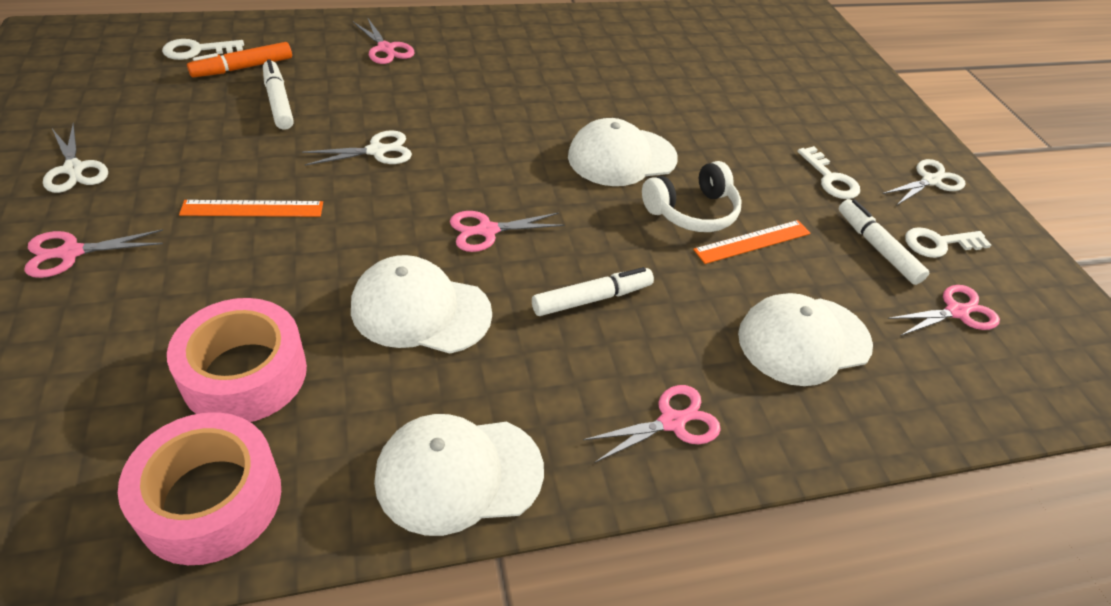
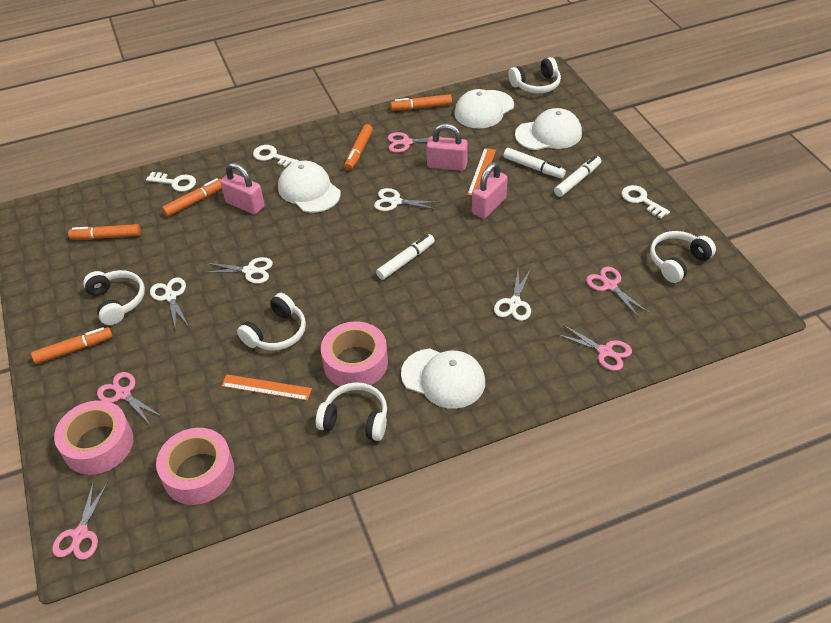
orange marker: [187,42,292,78] = 1 -> [31,327,113,364] [68,224,141,240] [162,178,222,217] [344,124,373,170] [391,94,452,111] = 5
pink padlock: none = 0 -> [220,162,265,215] [426,123,468,171] [472,162,508,219] = 3
pink tape: [118,412,281,565] [167,298,307,422] = 2 -> [54,400,133,475] [156,428,234,505] [321,321,388,386] = 3
white headphones: [642,161,742,232] = 1 -> [83,270,145,325] [237,293,306,351] [316,382,387,441] [508,57,561,93] [650,231,716,283] = 5
white scissors: [43,123,108,193] [302,130,412,166] [882,159,965,206] = 3 -> [150,278,189,331] [202,257,273,284] [374,188,440,211] [494,269,531,321] = 4

